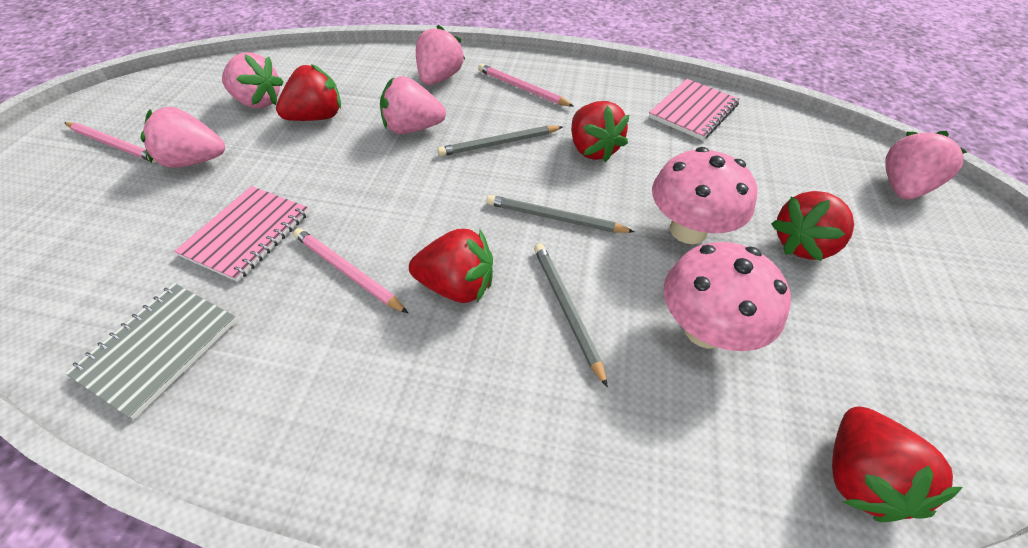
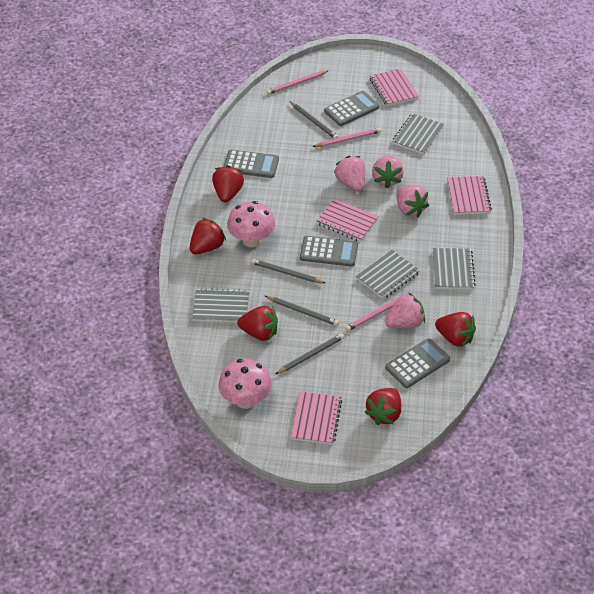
grey calculator: none = 0 -> [223,150,279,178] [300,236,358,267] [324,91,380,126] [385,338,450,388] = 4
grey notebook: [65,283,237,419] = 1 -> [192,288,249,323] [356,250,420,299] [392,113,444,155] [433,248,476,289] = 4
grey pencil: [438,126,563,156] [487,195,635,233] [534,244,608,388] = 3 -> [251,259,325,283] [265,296,339,326] [275,333,344,374] [290,101,338,139] = 4
pink notebook: [174,186,309,282] [649,79,740,140] = 2 -> [291,392,342,445] [316,199,379,242] [370,68,419,106] [447,176,492,215] = 4
pink strawberry: [140,107,225,168] [222,52,284,108] [380,76,446,134] [416,25,465,85] [885,131,967,199] = 5 -> [334,156,365,191] [372,156,404,188] [385,293,425,328] [396,185,429,217] = 4

